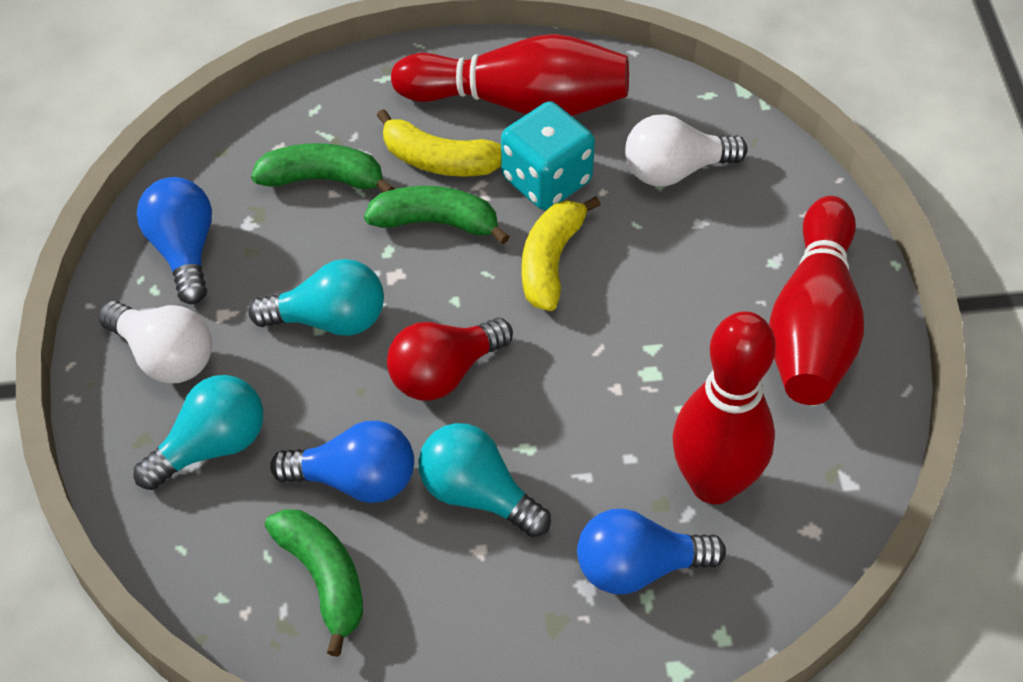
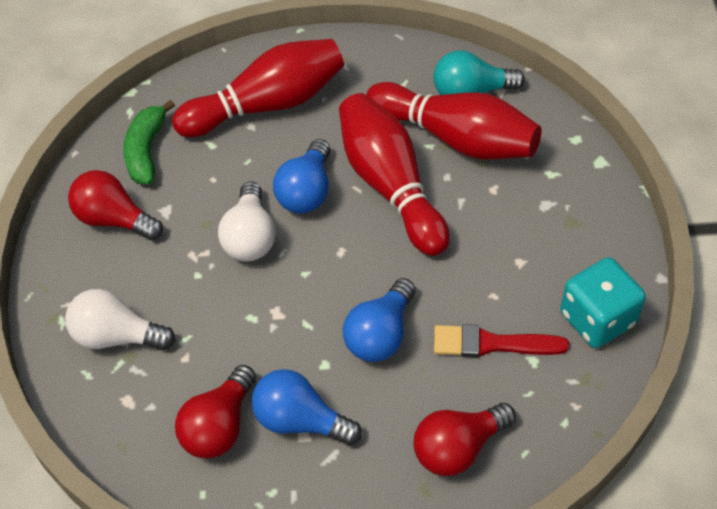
green banana: [251,143,395,192] [265,509,363,657] [364,186,510,244] = 3 -> [123,100,175,184] = 1
red brush: none = 0 -> [434,324,570,357] = 1
red light bulb: [387,318,513,401] = 1 -> [68,170,163,240] [175,365,256,459] [414,403,516,476] = 3
turquoise light bulb: [134,375,263,490] [249,259,384,336] [418,423,551,537] = 3 -> [433,51,525,95] = 1
yellow banana: [377,109,501,177] [522,196,601,311] = 2 -> none = 0

